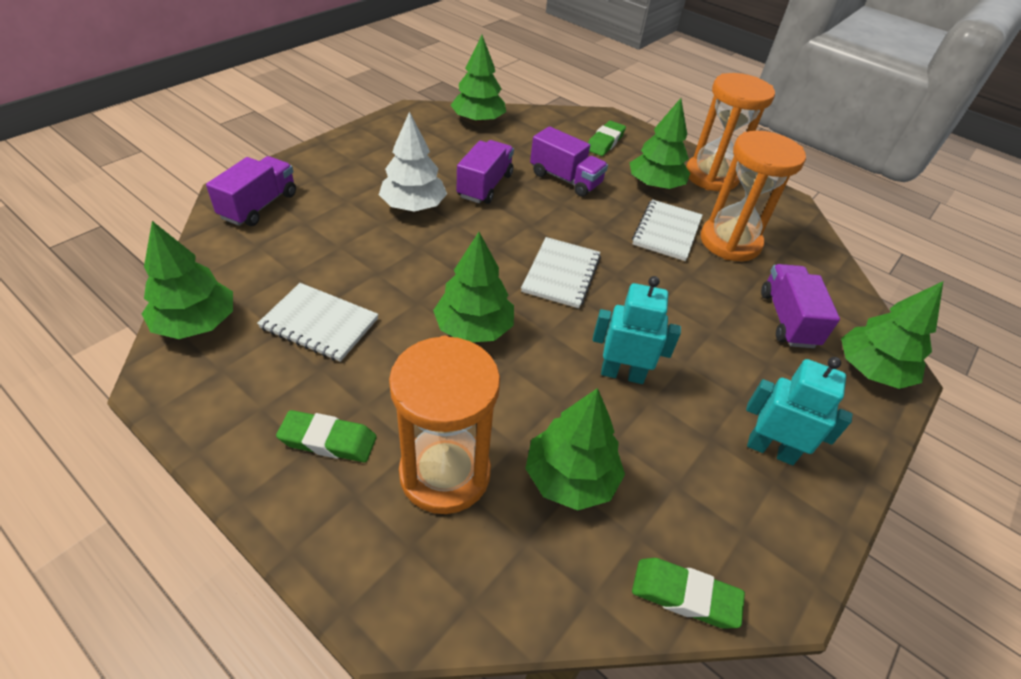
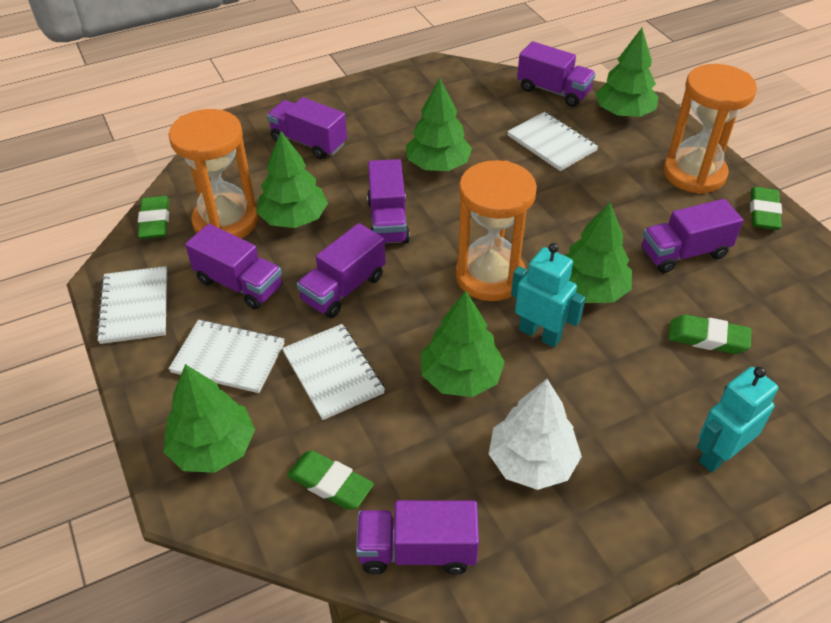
green eraser: [276,410,377,462] [588,121,626,156] [632,558,745,628] = 3 -> [138,196,169,239] [287,450,374,510] [668,314,752,354] [750,187,782,230] = 4
purple truck: [206,156,296,226] [457,140,514,204] [530,126,608,197] [761,264,840,348] = 4 -> [185,224,282,310] [267,97,347,159] [297,223,386,318] [356,500,479,575] [367,159,410,243] [517,41,596,107] [642,199,743,273] = 7
white notebook: [257,283,379,362] [521,237,601,308] [632,199,703,261] = 3 -> [96,266,167,344] [168,319,285,393] [282,324,385,420] [507,112,598,171] = 4

